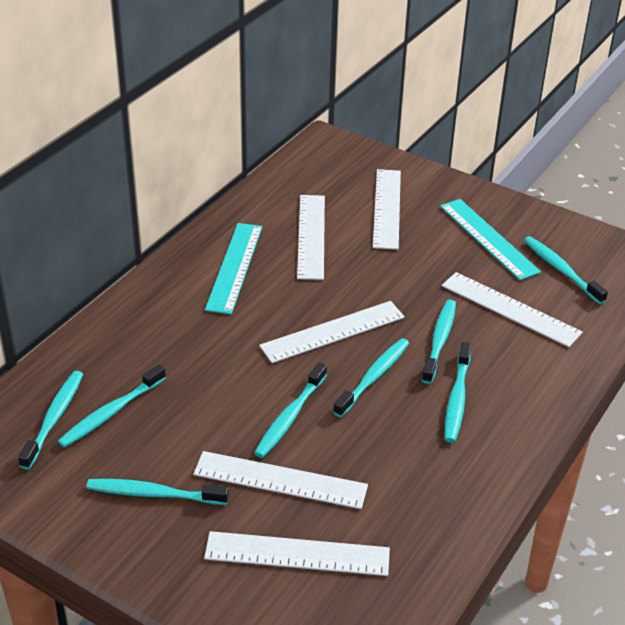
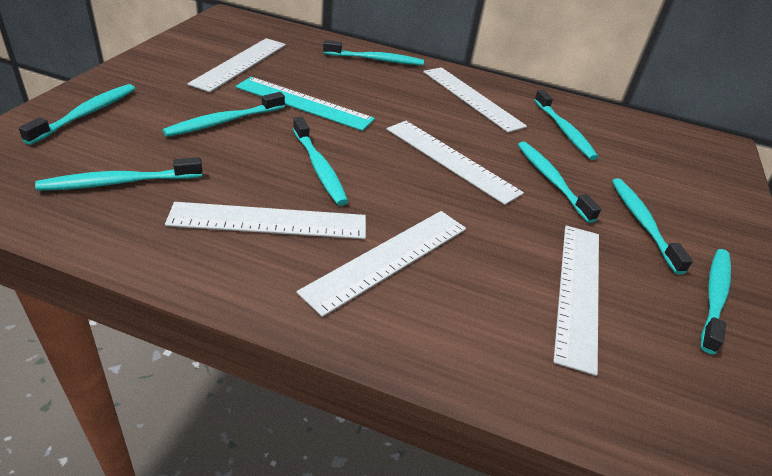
turquoise ruler: [205,223,262,314] [440,199,541,280] = 2 -> [236,77,375,131] = 1
turquoise toothbrush: [18,371,83,469] [58,364,166,448] [86,479,229,505] [254,362,327,458] [333,338,409,417] [421,299,456,384] [444,342,471,443] [524,236,608,304] = 8 -> [19,84,135,145] [35,157,203,191] [162,92,285,137] [293,117,348,206] [323,40,424,65] [518,142,601,223] [534,90,598,160] [612,178,693,274] [701,249,731,354] = 9

